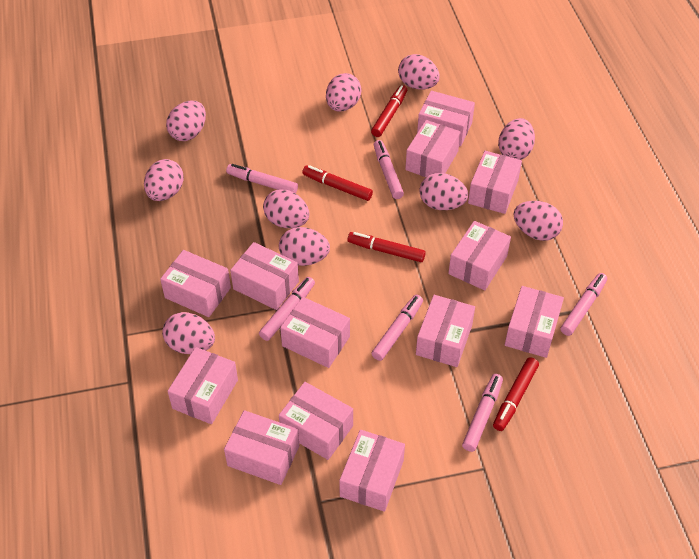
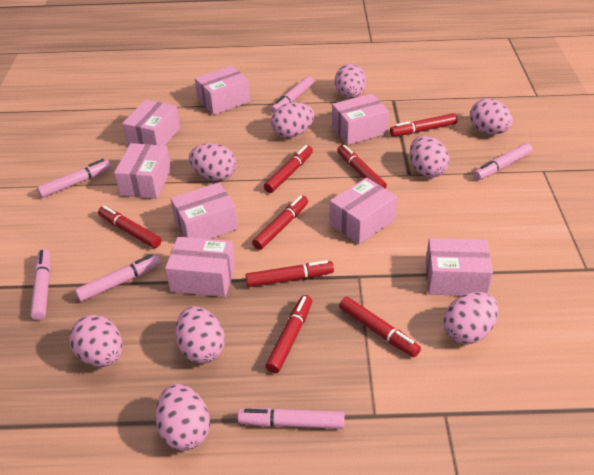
pink box: [160,250,231,317] [168,347,238,424] [224,410,299,485] [230,242,299,310] [279,382,353,460] [280,297,350,368] [339,430,405,512] [405,120,461,177] [416,295,475,367] [417,91,475,146] [448,221,511,290] [468,151,522,214] [505,286,564,358] = 13 -> [114,143,171,199] [122,100,180,146] [165,237,235,297] [171,183,238,239] [195,66,250,115] [330,178,397,244] [332,93,389,145] [426,238,493,296] = 8
pink egg: [144,159,184,201] [162,312,215,354] [166,101,206,141] [263,189,309,228] [279,227,330,266] [326,73,362,112] [398,54,440,90] [419,173,468,210] [498,118,535,160] [514,201,563,241] = 10 -> [69,315,122,367] [156,384,210,451] [175,306,225,364] [189,143,236,181] [271,102,315,138] [335,64,367,98] [410,136,449,178] [443,292,499,344] [470,99,513,134] = 9
red marker: [302,165,373,201] [347,232,426,262] [371,85,407,137] [493,357,539,431] = 4 -> [98,206,161,248] [246,260,334,287] [252,195,308,250] [264,145,313,193] [265,295,312,373] [337,144,387,189] [339,297,421,357] [390,113,457,136] = 8

